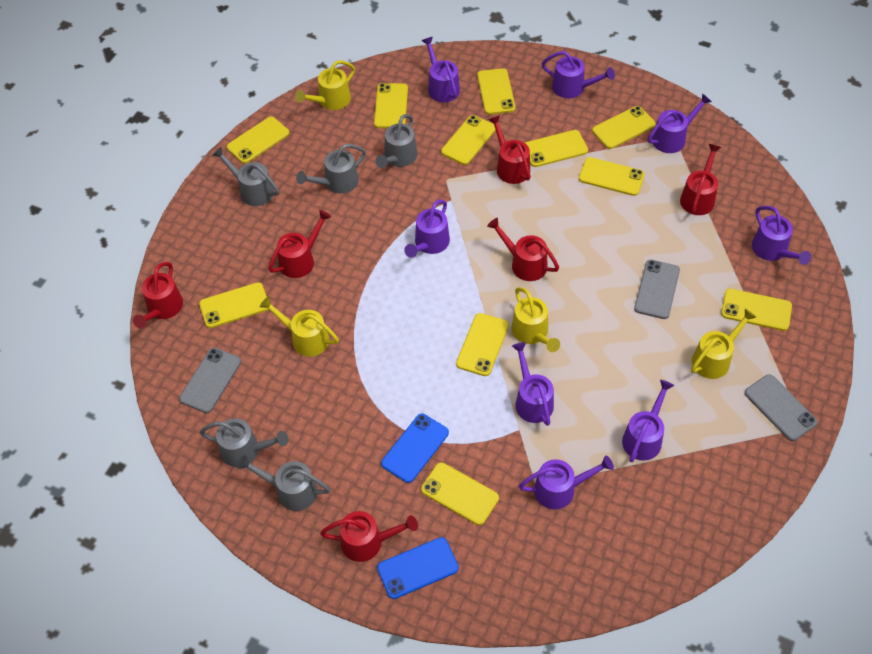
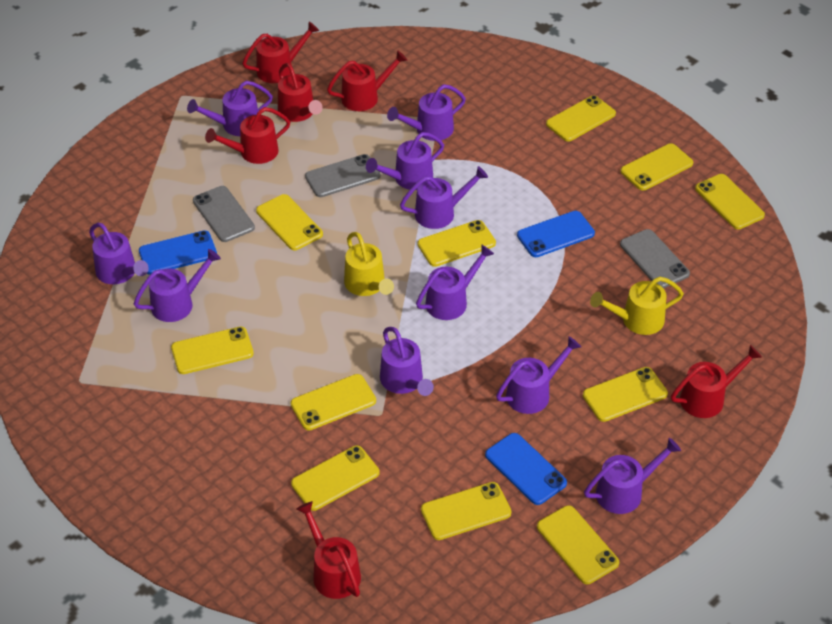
blue phone: [377,537,459,599] [381,414,449,483] = 2 -> [139,230,217,275] [485,433,567,505] [517,211,595,257] = 3
grey watering can: [200,418,289,467] [212,147,279,206] [237,455,330,511] [296,144,366,194] [375,114,417,168] = 5 -> none = 0
purple watering can: [404,200,450,258] [421,37,460,103] [512,342,554,426] [519,456,614,510] [542,51,615,98] [622,380,674,462] [648,93,712,153] [752,206,811,265] = 8 -> [89,223,149,284] [134,249,221,322] [187,81,273,136] [366,132,444,190] [380,327,434,396] [387,84,466,141] [400,166,488,229] [416,245,494,320] [496,336,581,414] [584,438,681,514] = 10
yellow watering can: [259,296,339,357] [295,60,355,110] [511,287,560,352] [691,309,756,379] = 4 -> [344,232,394,296] [590,277,684,335] = 2

